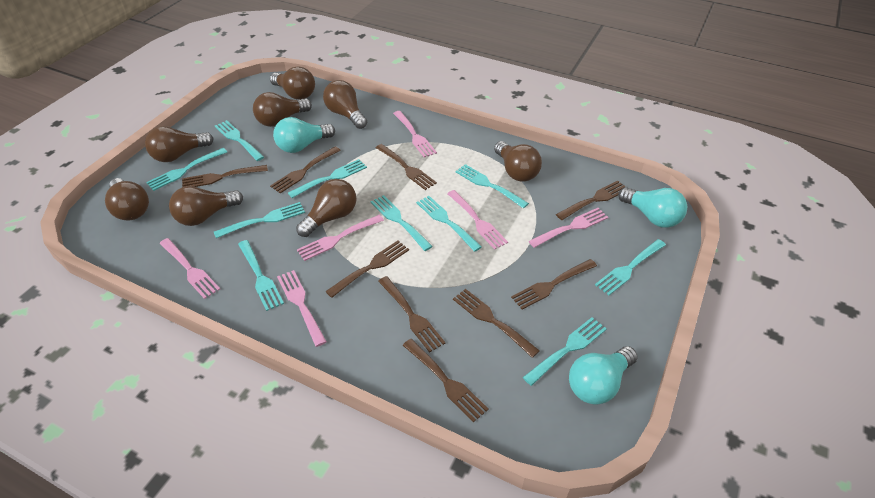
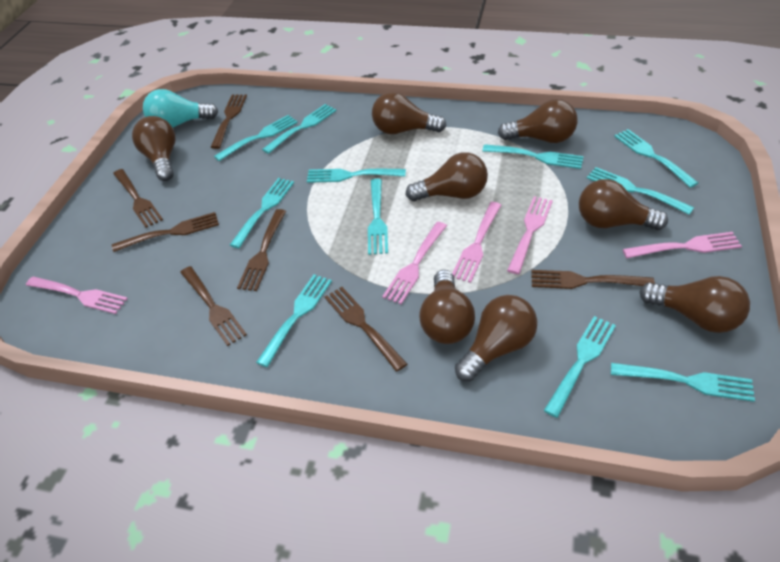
brown fork: [182,165,268,187] [270,146,341,193] [325,241,409,298] [376,144,437,190] [378,276,445,353] [403,339,489,423] [453,289,540,358] [511,259,597,310] [556,180,626,220] = 9 -> [112,212,219,252] [113,169,163,228] [180,266,247,346] [211,95,247,149] [237,209,286,291] [325,287,407,372] [531,270,655,289] = 7
pink fork: [159,238,220,299] [277,270,327,347] [297,215,384,261] [393,111,437,157] [447,190,508,250] [529,208,608,248] = 6 -> [26,277,128,314] [382,222,447,304] [452,202,501,283] [507,196,553,274] [623,232,742,258] = 5
turquoise fork: [146,148,227,191] [214,202,305,238] [215,120,264,161] [238,240,284,311] [288,159,367,198] [371,195,433,251] [416,196,482,252] [455,164,529,208] [523,317,607,386] [595,239,666,295] = 10 -> [214,115,298,161] [230,178,294,248] [256,274,332,367] [262,104,337,154] [307,169,406,183] [368,179,388,255] [482,144,584,169] [544,316,616,418] [587,167,694,215] [611,363,755,402] [614,129,698,188] = 11
turquoise light bulb: [273,117,335,153] [569,346,638,405] [618,187,687,228] = 3 -> [143,89,218,128] = 1

